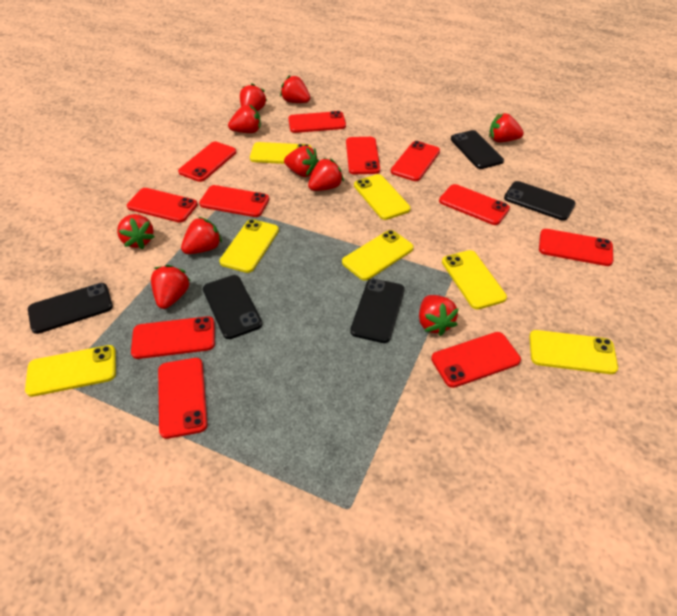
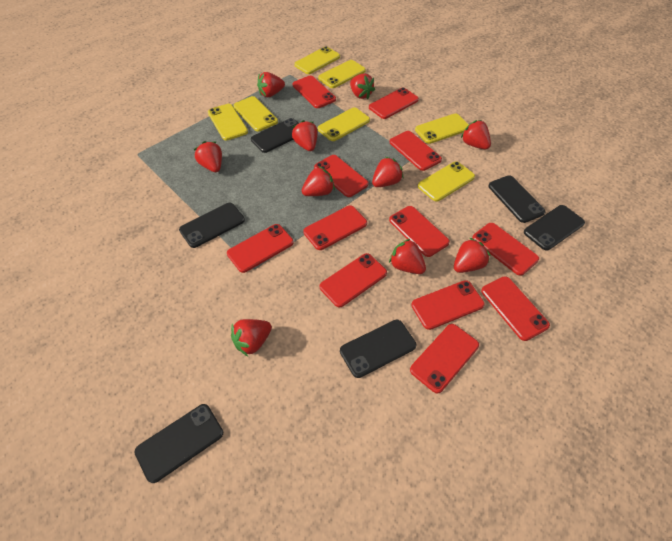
black phone: [28,283,113,334] [203,275,262,339] [350,279,405,343] [451,130,504,169] [504,181,575,221] = 5 -> [134,404,223,483] [179,203,245,248] [251,118,299,153] [340,320,416,378] [488,175,546,223] [524,205,585,251] = 6
red phone: [127,188,198,223] [131,316,215,359] [158,358,207,439] [178,141,236,182] [199,185,269,217] [288,111,346,133] [346,137,380,174] [391,141,440,181] [431,332,521,388] [439,184,510,225] [539,229,613,266] = 11 -> [227,224,294,273] [293,76,336,108] [303,205,367,250] [314,155,369,197] [320,253,387,307] [369,88,419,119] [389,206,450,257] [390,131,442,171] [410,324,479,393] [411,280,485,330] [472,223,539,276] [481,276,550,341] = 12

